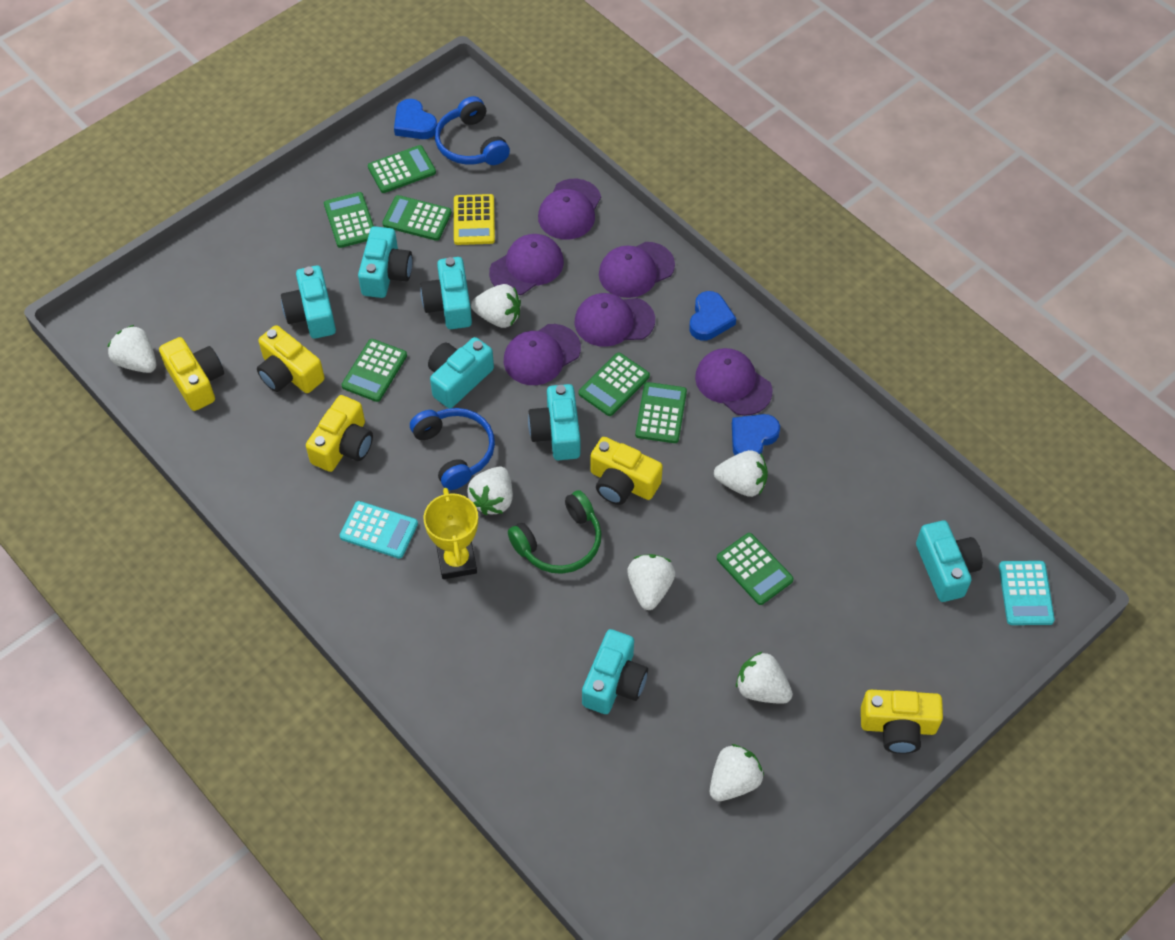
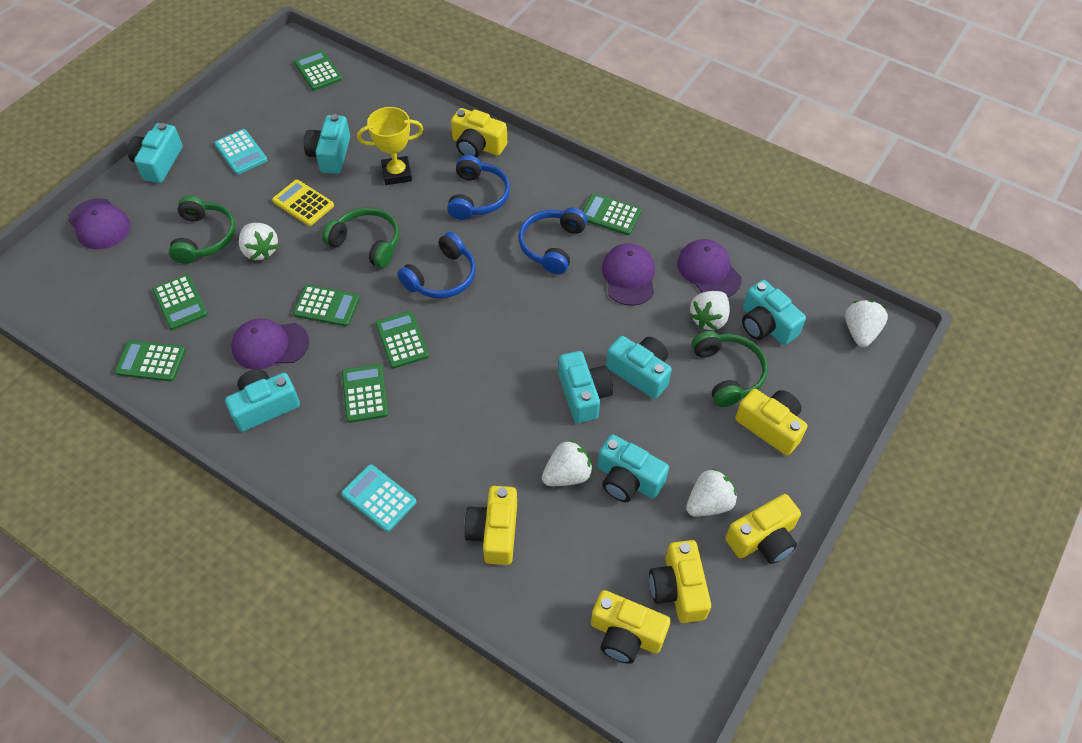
blue headphones: [410,408,495,490] [435,96,510,165] = 2 -> [397,232,476,298] [447,155,510,220] [519,208,587,274] = 3
blue heart: [394,99,437,139] [689,291,736,341] [732,414,780,455] = 3 -> none = 0
green headphones: [508,490,602,574] = 1 -> [169,196,236,264] [322,207,399,268] [692,331,768,407] = 3
purple cap: [489,234,564,295] [504,324,581,385] [538,179,601,240] [574,293,655,347] [599,242,675,298] [695,348,773,416] = 6 -> [68,198,131,250] [231,318,309,369] [602,243,655,306] [677,239,741,297] = 4
white strawberry: [108,325,156,373] [467,467,513,515] [471,284,521,328] [627,554,675,610] [710,744,764,801] [714,450,768,497] [736,651,793,704] = 7 -> [239,223,278,260] [542,440,593,486] [686,468,737,517] [689,291,730,330] [845,300,888,347] = 5
yellow camera: [159,337,224,411] [257,325,325,393] [306,395,373,472] [590,437,663,505] [861,690,943,754] = 5 -> [451,108,507,158] [464,486,517,565] [591,590,671,664] [649,540,711,623] [725,494,801,564] [735,389,807,455] = 6

